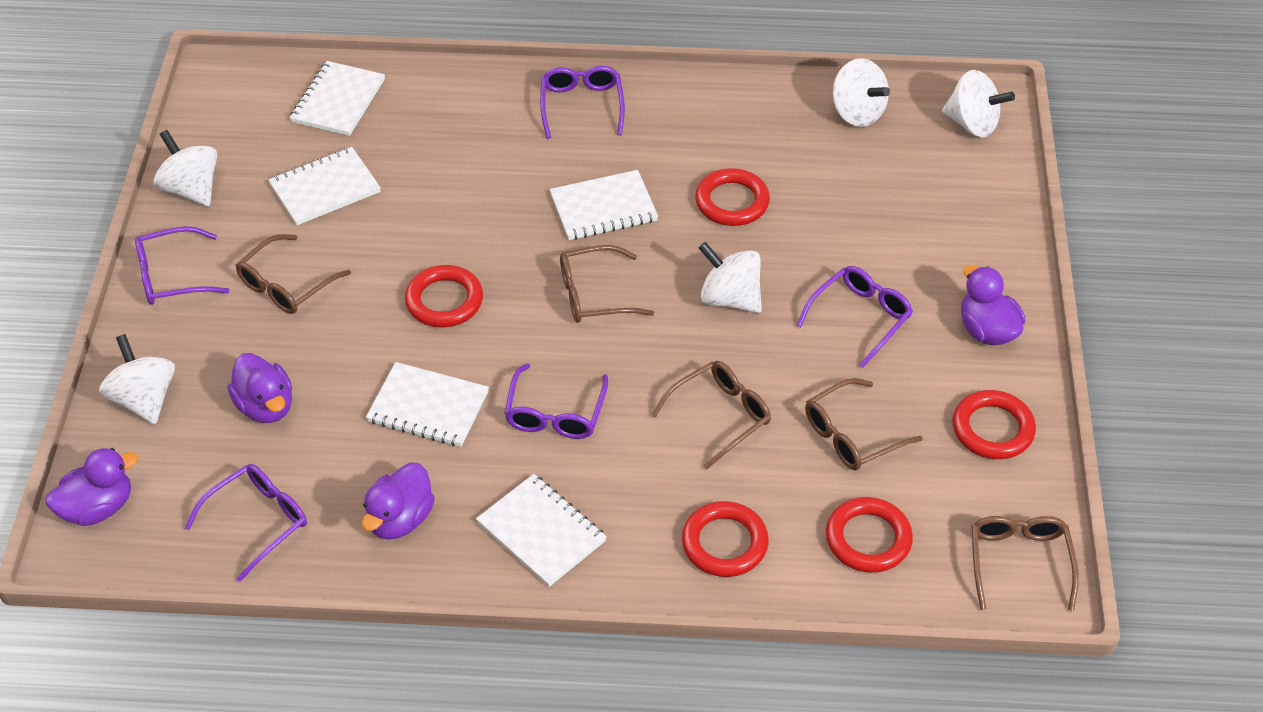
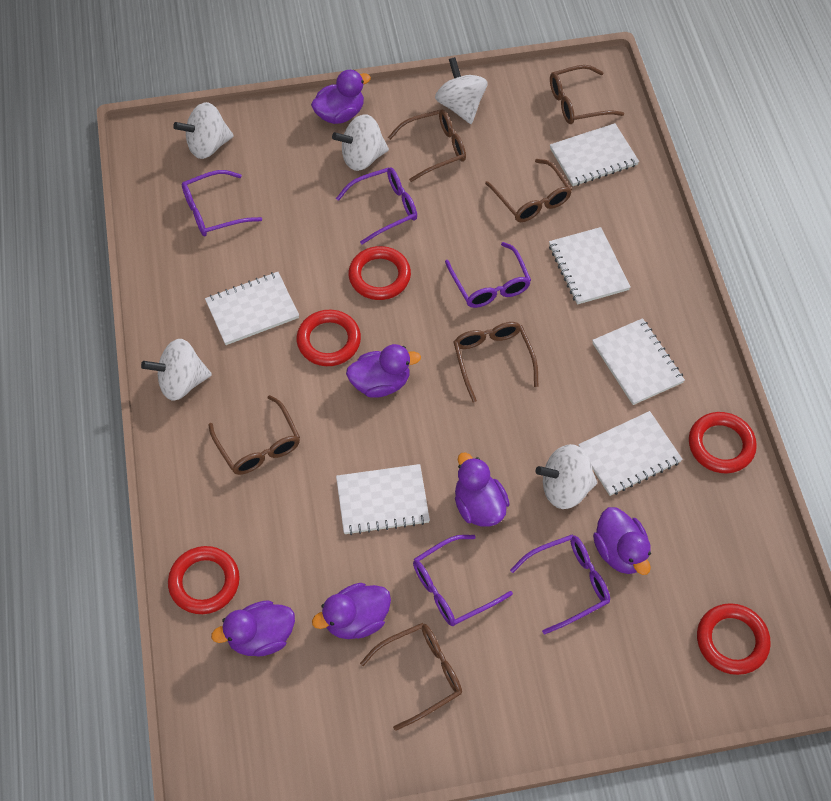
brown glasses: [236,234,351,314] [560,245,654,323] [652,361,771,470] [805,378,923,470] [971,516,1079,611] = 5 -> [208,395,300,475] [360,623,462,731] [388,109,466,182] [454,322,539,403] [485,159,572,222] [550,65,624,124] = 6
purple duck: [46,448,138,526] [227,353,292,423] [362,463,435,540] [961,265,1025,345] = 4 -> [211,600,295,657] [311,70,371,124] [312,583,391,639] [346,344,421,398] [455,452,510,527] [593,507,651,575] = 6
white notebook: [268,147,381,225] [289,61,385,136] [366,362,489,447] [476,474,607,587] [550,170,658,240] = 5 -> [205,272,299,345] [336,464,430,535] [549,227,631,305] [550,123,639,186] [578,411,683,496] [592,318,685,405] = 6

